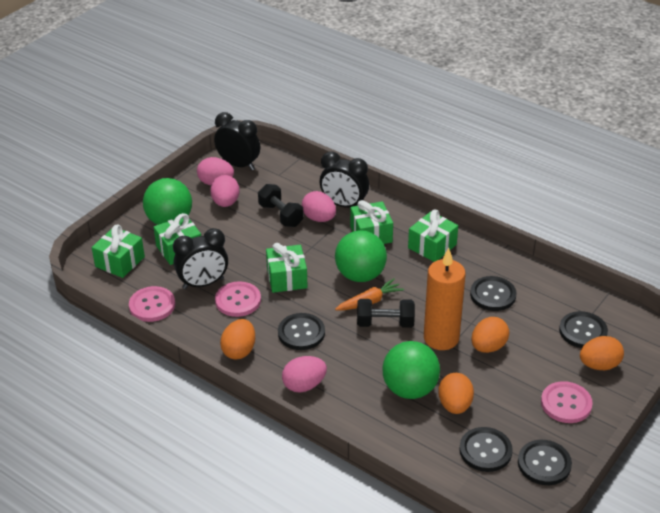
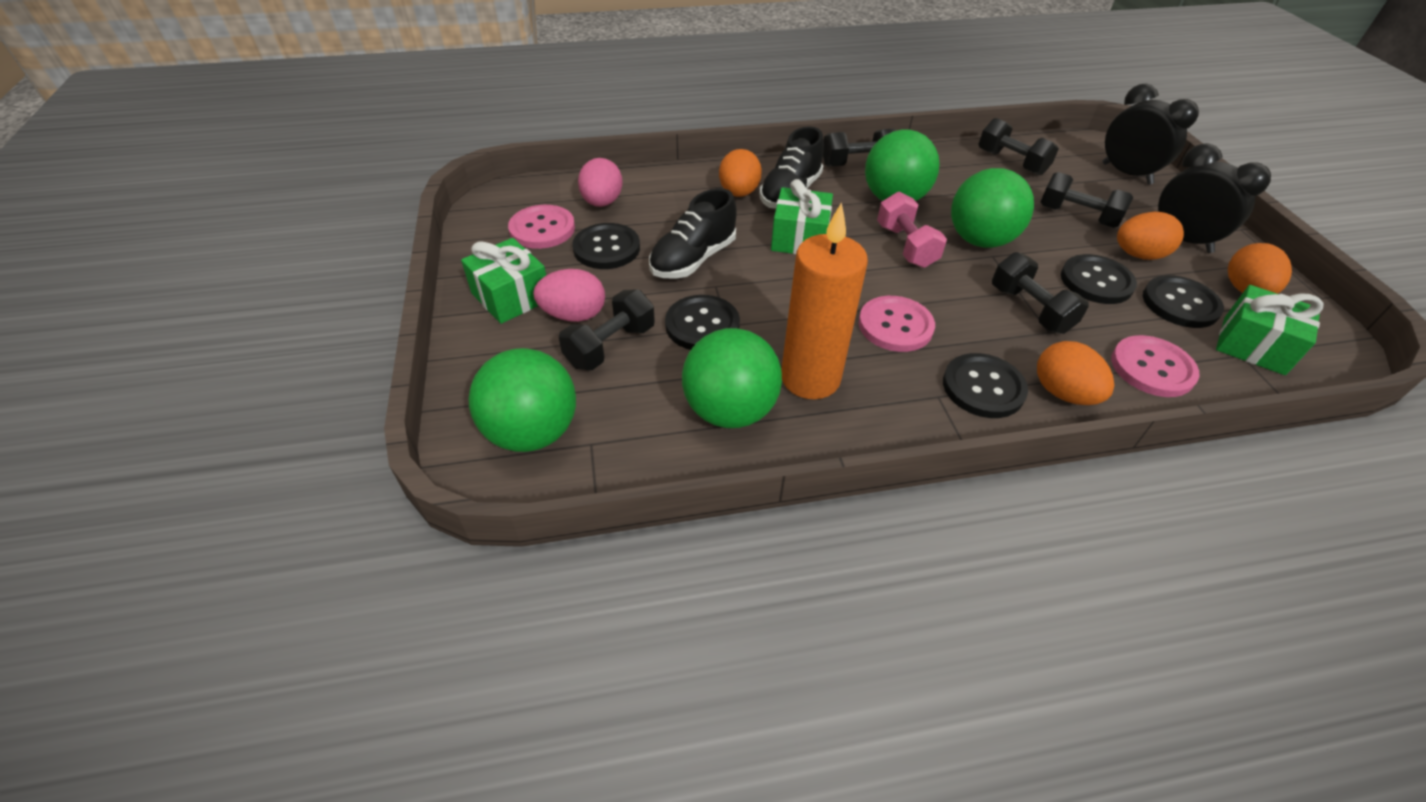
black clock: [173,228,228,289] [214,112,260,171] [320,152,369,207] = 3 -> [1103,83,1199,185] [1158,143,1271,253] = 2
black dumbbell: [258,184,304,227] [357,299,415,328] = 2 -> [559,289,655,370] [823,128,897,166] [978,118,1059,175] [992,252,1089,334] [1041,172,1133,228] = 5
black shoe: none = 0 -> [649,188,737,279] [759,126,824,209] = 2
green ball: [143,178,192,225] [335,230,387,282] [382,341,440,399] = 3 -> [468,348,576,452] [682,328,782,428] [865,130,940,201] [951,168,1034,248] = 4
green gift: [92,225,145,278] [154,213,201,265] [266,243,308,293] [350,200,393,244] [408,210,458,262] = 5 -> [461,238,546,324] [771,179,833,254] [1216,285,1324,375] = 3
orange carrot: [335,279,404,310] = 1 -> none = 0
pink dumbbell: none = 0 -> [877,192,947,268] = 1
pink egg: [197,157,234,185] [210,175,239,207] [282,356,327,393] [302,191,336,222] = 4 -> [533,269,605,322] [578,158,623,207] = 2

